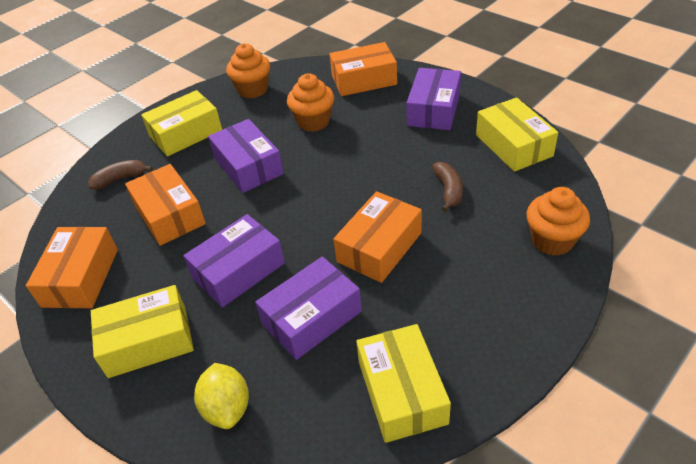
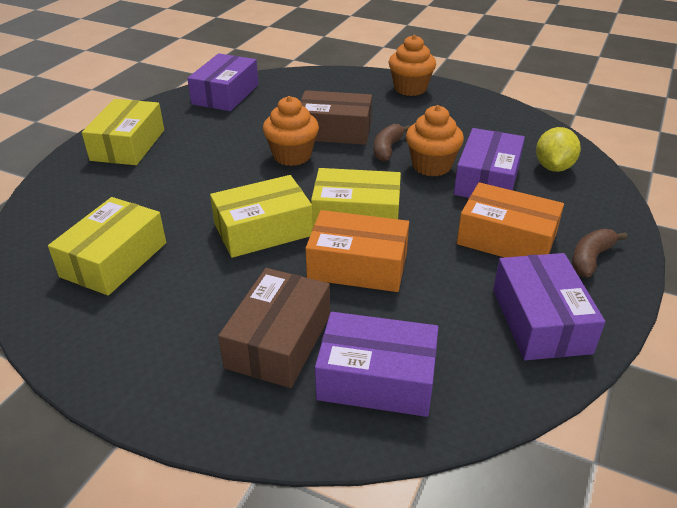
brown box: none = 0 -> [218,268,330,388] [300,90,372,145] = 2
orange box: [26,227,118,308] [125,164,206,246] [330,42,397,96] [333,191,422,283] = 4 -> [306,210,409,292] [457,182,564,258] = 2

